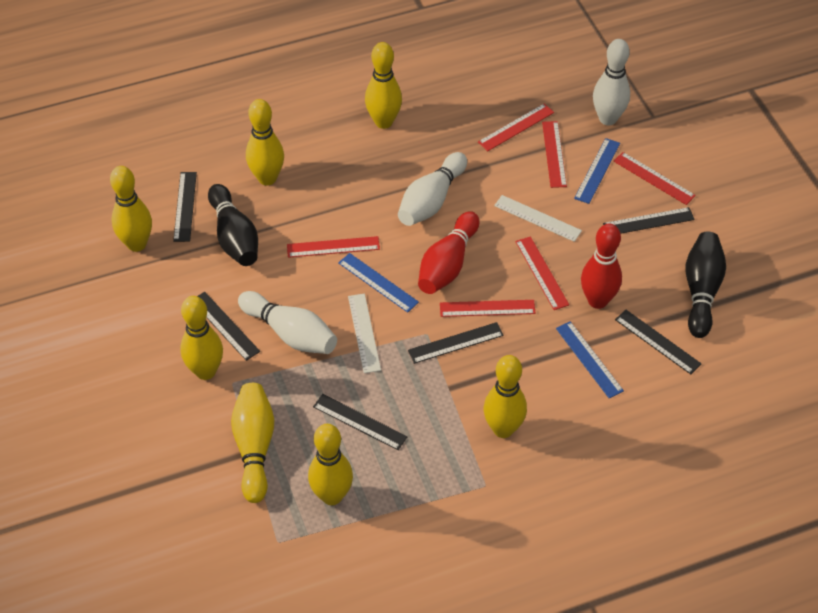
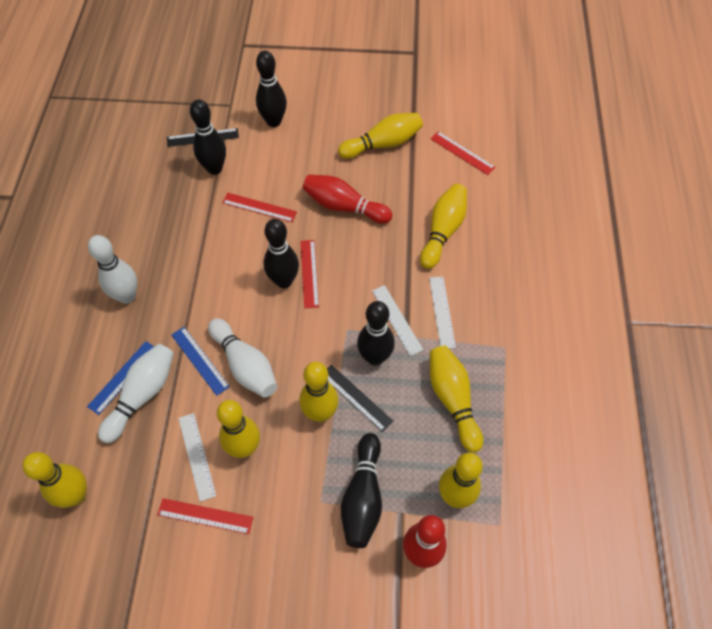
black bowling pin: [208,184,258,266] [686,232,726,338] = 2 -> [190,100,226,175] [256,51,287,127] [263,219,299,288] [341,433,382,548] [357,301,395,366] = 5
black ruler: [173,172,197,242] [197,292,260,361] [313,394,407,450] [408,322,504,364] [603,207,695,234] [615,310,702,374] = 6 -> [167,128,239,147] [327,365,394,432] = 2
blue ruler: [338,253,419,313] [556,321,624,398] [574,138,620,204] = 3 -> [87,341,154,415] [171,327,230,396] = 2
red ruler: [287,236,380,258] [440,300,536,317] [478,104,554,151] [515,236,569,310] [542,121,567,188] [614,152,696,205] = 6 -> [157,498,253,534] [222,193,297,222] [300,240,319,308] [430,131,495,175] = 4
white ruler: [348,294,381,373] [494,195,582,242] = 2 -> [178,413,216,502] [372,285,423,356] [429,277,456,349] = 3

